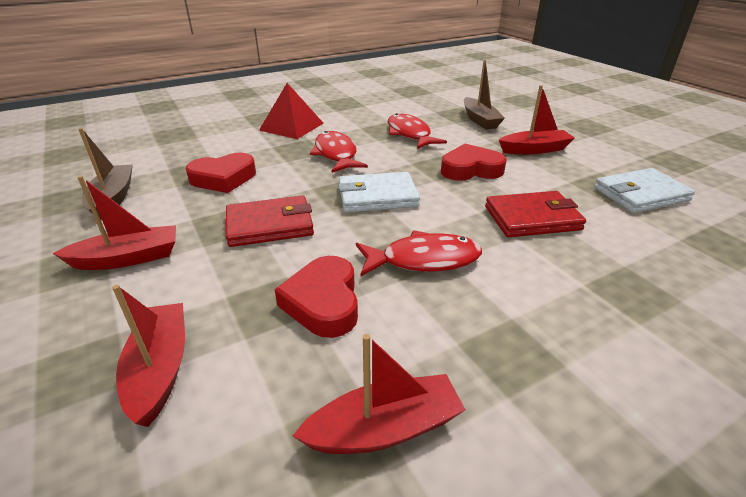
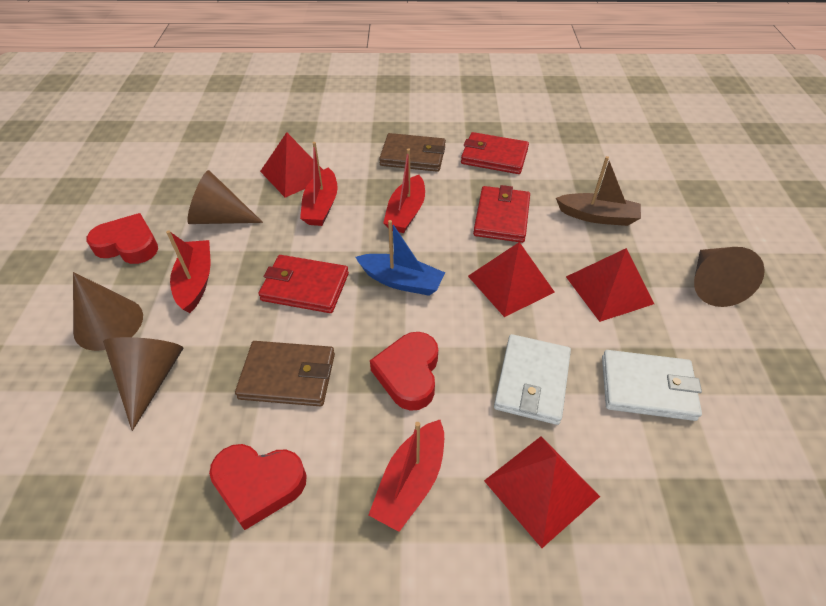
blue boat: none = 0 -> [355,220,445,296] = 1
brown boat: [78,128,133,219] [464,60,505,130] = 2 -> [556,156,641,226] = 1
brown cone: none = 0 -> [73,272,143,351] [103,337,183,431] [187,170,263,224] [694,247,765,307] = 4
brown wallet: none = 0 -> [235,341,335,406] [379,133,446,172] = 2
red fish: [310,131,368,173] [356,230,482,276] [388,113,447,149] = 3 -> none = 0
red pyramid: [259,83,324,139] = 1 -> [260,132,323,198] [468,242,555,317] [484,436,600,548] [566,248,654,322] = 4
red wallet: [226,195,314,247] [485,191,586,237] = 2 -> [258,255,349,313] [461,132,529,174] [473,185,530,243] = 3

